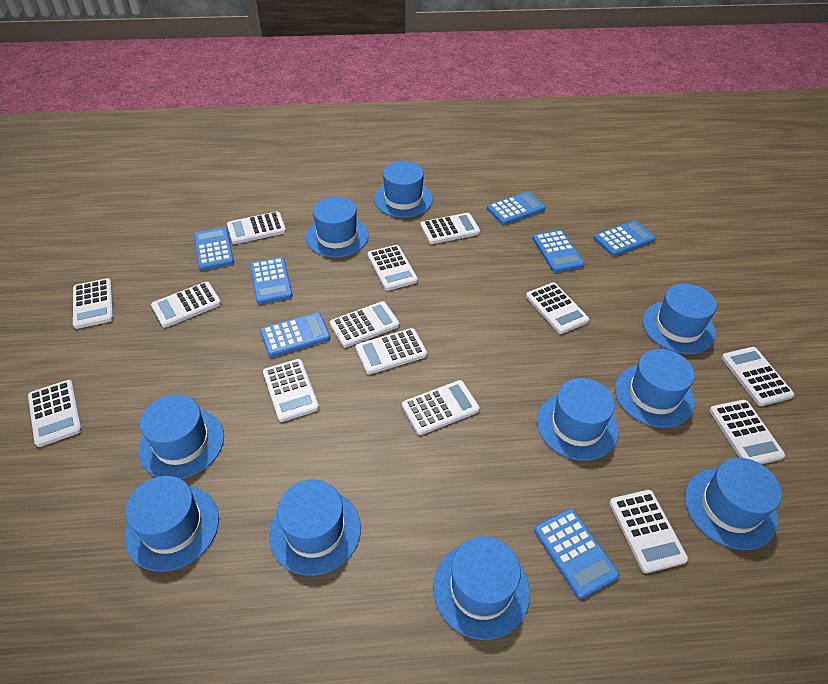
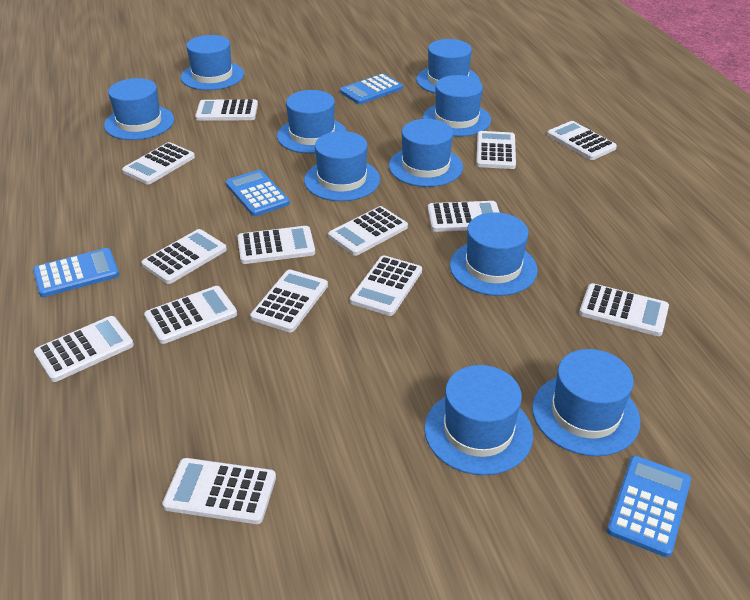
blue calculator: [194,227,234,270] [250,257,293,304] [260,312,330,357] [487,191,545,225] [532,230,585,273] [534,509,619,599] [594,220,656,256] = 7 -> [33,248,119,297] [226,170,290,216] [340,74,403,104] [607,456,691,557] = 4

